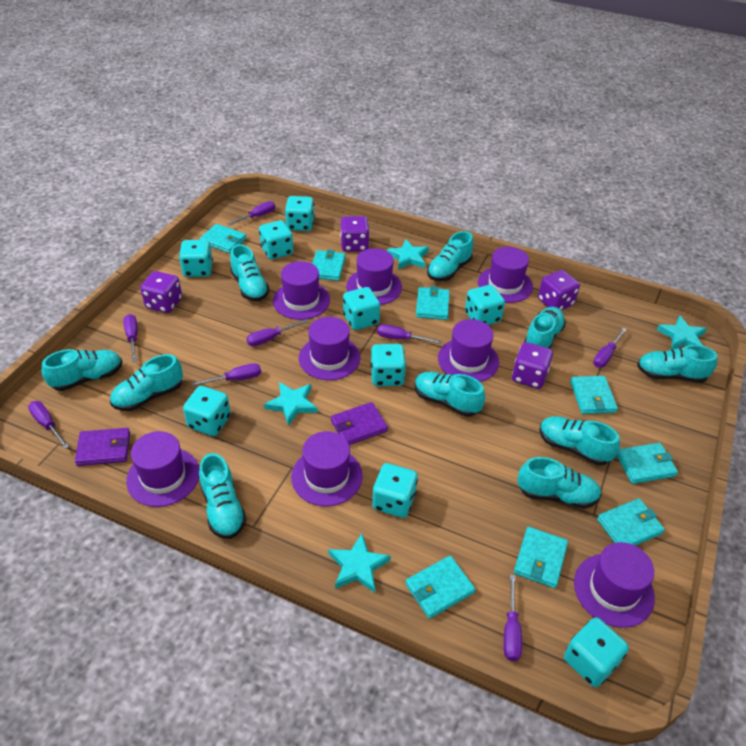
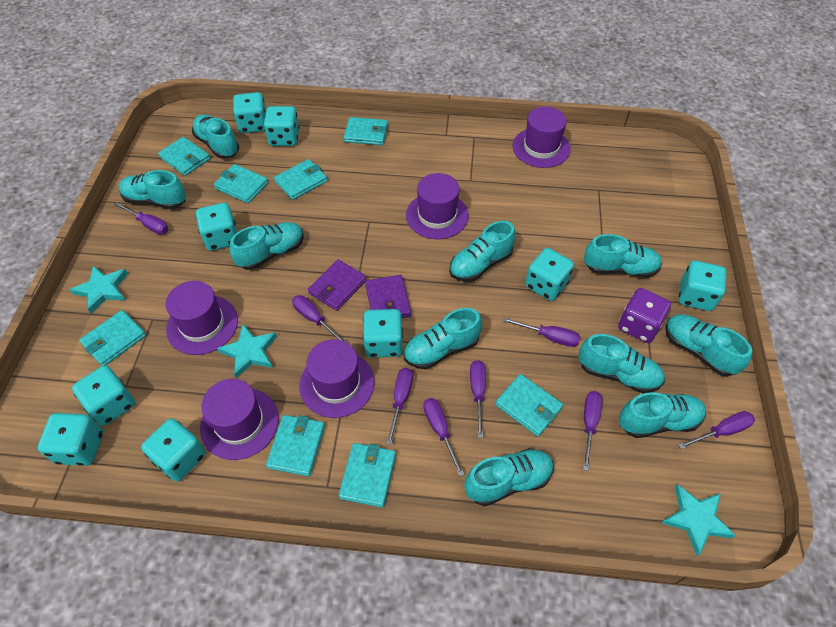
purple dice: [140,271,182,313] [340,216,370,252] [512,342,553,389] [538,270,580,310] = 4 -> [618,288,671,343] = 1
purple hat: [126,431,199,507] [273,261,330,320] [291,431,363,506] [299,317,360,380] [346,248,402,305] [438,319,499,382] [478,247,533,303] [574,542,655,628] = 8 -> [166,281,238,355] [200,379,279,460] [299,339,374,418] [406,173,469,239] [513,107,571,168] = 5
turquoise star: [264,382,318,426] [328,533,391,593] [387,239,429,270] [657,315,707,350] = 4 -> [70,266,128,314] [217,324,277,378] [662,484,736,556] = 3

